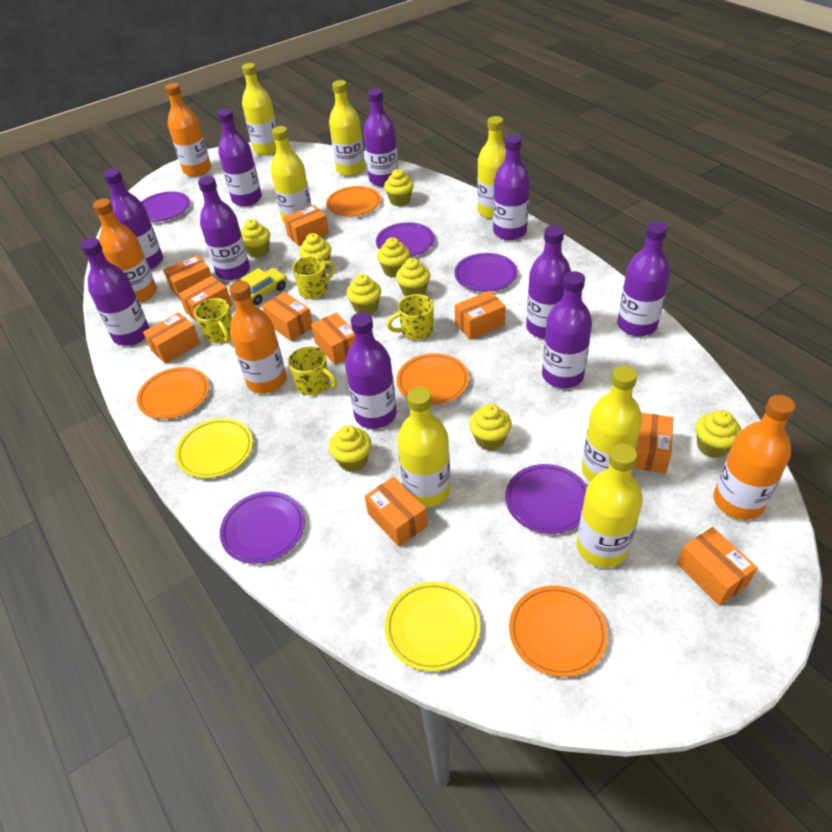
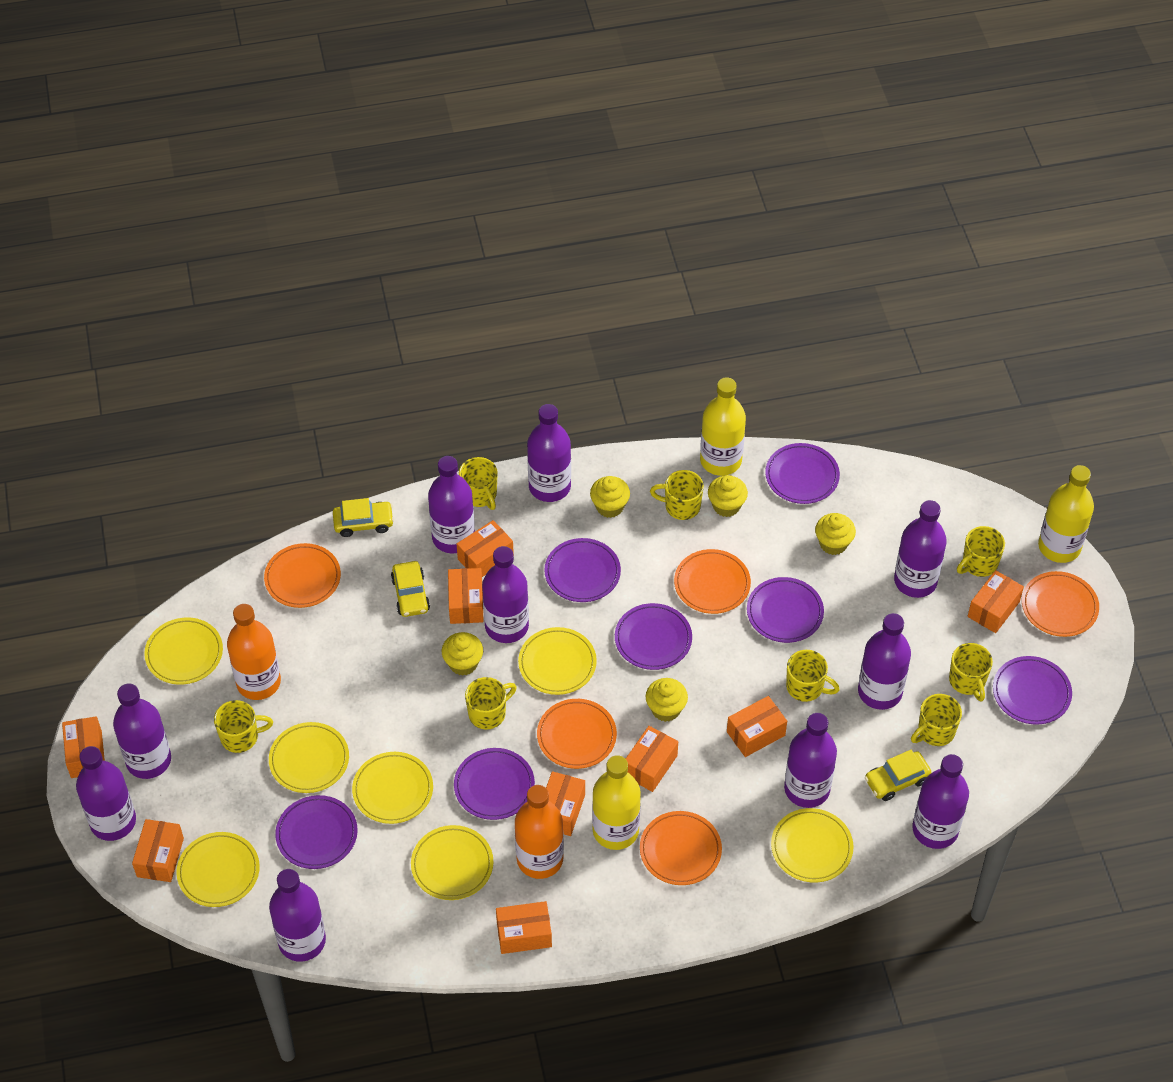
orange bottle: [93,198,157,303] [165,83,211,177] [229,281,287,394] [713,395,795,520] = 4 -> [227,604,281,700] [515,785,564,879] = 2
orange box: [143,312,200,364] [163,255,212,300] [179,276,232,321] [262,292,313,341] [283,205,329,246] [311,312,355,365] [365,477,428,547] [455,291,506,340] [633,413,673,474] [677,527,757,606] = 10 -> [62,716,105,778] [132,819,184,882] [448,568,484,624] [457,520,514,577] [496,901,552,954] [546,771,585,836] [626,726,678,792] [727,696,787,757] [968,570,1024,633] = 9
orange plate: [137,367,209,419] [326,186,381,217] [397,353,469,405] [509,585,608,677] = 4 -> [264,543,341,608] [537,699,617,769] [640,811,722,885] [674,549,751,614] [1022,571,1099,637] = 5
purple plate: [141,191,190,222] [220,491,305,564] [376,222,435,257] [455,253,518,292] [505,464,587,534] = 5 -> [275,795,358,869] [454,748,535,820] [544,538,621,602] [615,603,692,670] [747,577,824,643] [765,443,840,504] [993,656,1072,725] = 7
yellow bottle: [242,63,277,155] [271,126,312,223] [329,80,365,176] [397,387,450,507] [477,116,506,219] [577,443,643,568] [582,365,642,482] = 7 -> [592,755,641,850] [700,377,746,476] [1038,465,1094,563] = 3
yellow car: [241,268,287,305] = 1 -> [333,498,394,537] [391,561,430,617] [865,750,932,801] = 3
yellow cupcake: [241,219,270,258] [299,233,331,269] [329,425,371,472] [346,274,381,314] [377,237,410,278] [384,169,414,206] [396,258,430,296] [469,404,512,451] [696,410,742,458] = 9 -> [442,632,483,676] [590,476,630,518] [646,678,688,722] [708,475,748,517] [815,513,856,555] = 5
yellow mug: [194,298,232,344] [288,346,337,395] [292,256,335,299] [387,294,434,340] = 4 -> [214,700,273,753] [459,457,498,510] [465,677,517,729] [650,470,704,520] [786,650,840,702] [911,694,962,746] [949,643,993,701] [957,526,1005,577] = 8
yellow plate: [175,418,253,478] [385,582,480,672] = 2 -> [144,618,223,685] [176,832,260,907] [269,722,349,793] [352,752,433,824] [411,825,493,900] [518,627,597,695] [771,808,854,883] = 7

